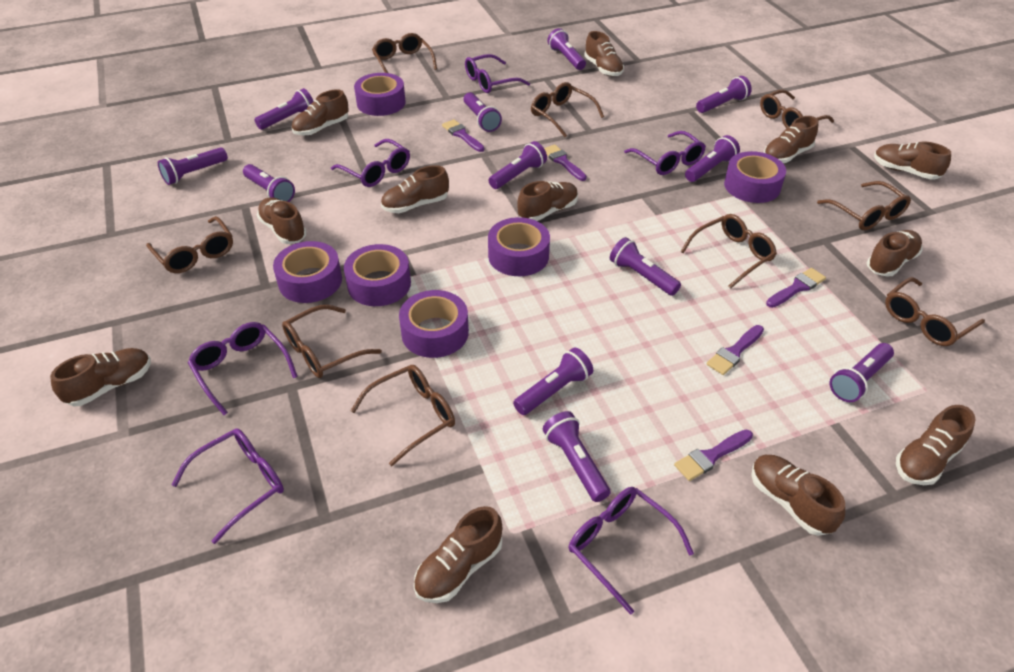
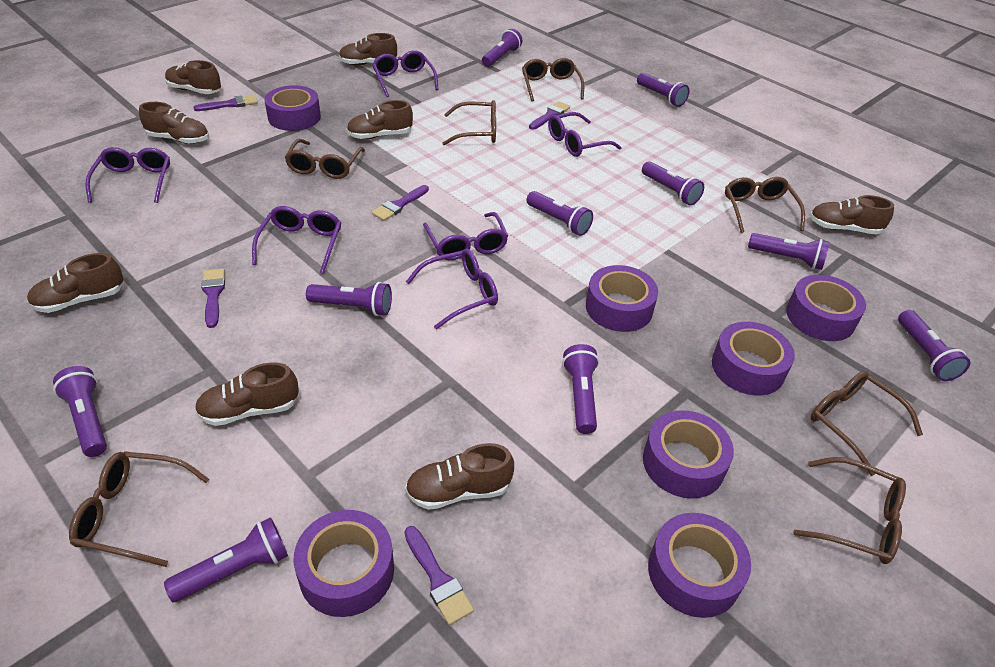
brown glasses: [146,216,233,273] [282,305,382,378] [351,365,455,466] [372,33,437,73] [531,82,604,137] [680,214,777,289] [760,89,834,128] [817,181,911,230] [885,277,985,346] = 9 -> [69,451,209,567] [284,139,365,179] [442,100,496,145] [522,58,584,102] [725,177,805,233] [793,457,906,564] [811,371,923,476] = 7
brown shoe: [50,348,151,406] [257,197,307,244] [291,89,349,136] [381,165,449,213] [414,506,502,603] [517,181,578,221] [584,31,624,76] [751,455,845,536] [764,116,818,163] [867,230,922,277] [874,142,951,180] [896,405,976,485] = 12 -> [27,253,124,313] [139,102,209,144] [165,60,221,94] [195,362,299,426] [339,33,397,65] [346,100,413,139] [405,443,514,510] [810,195,894,234] = 8
purple flashlight: [158,147,228,185] [243,164,295,202] [254,88,313,130] [463,92,502,132] [489,141,547,189] [513,347,593,415] [543,411,610,502] [547,28,586,70] [610,237,681,296] [685,135,740,182] [696,76,752,113] [830,343,894,402] = 12 -> [53,366,107,457] [164,517,288,602] [306,282,392,316] [482,29,522,67] [526,191,593,236] [562,344,599,434] [637,73,689,107] [642,161,704,206] [748,233,830,270] [898,310,970,381] = 10
purple tape: [273,241,342,303] [344,244,411,306] [354,73,406,116] [399,290,469,358] [488,217,550,276] [724,151,786,203] = 6 -> [264,85,321,131] [294,510,394,617] [586,265,658,332] [643,410,734,499] [648,513,751,618] [712,322,795,395] [786,275,866,341] = 7

